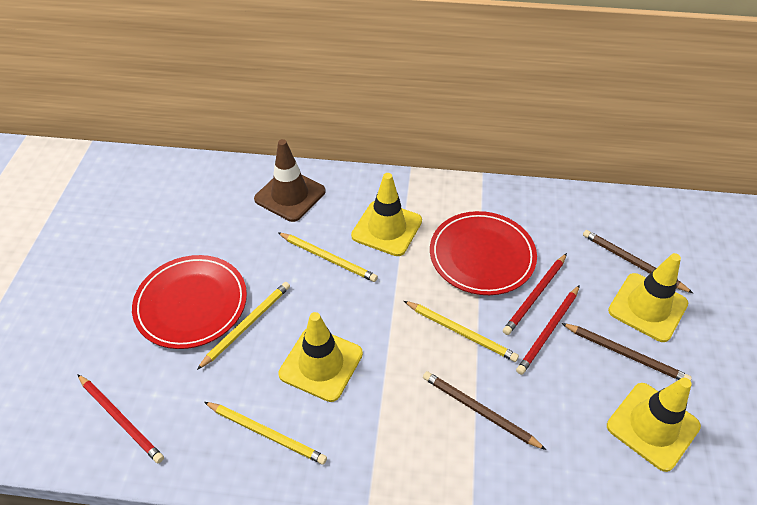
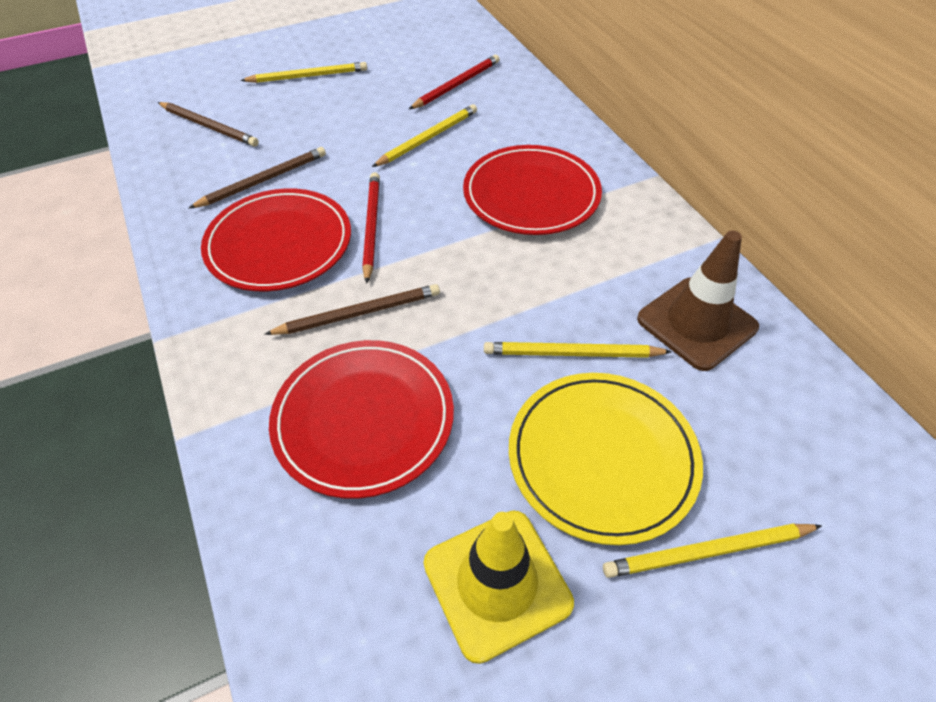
red pencil: [77,374,164,463] [503,253,567,335] [516,285,580,375] = 3 -> [362,172,380,284] [409,55,500,109] = 2
red plate: [132,255,247,349] [430,211,537,295] = 2 -> [201,188,351,291] [269,340,454,499] [463,145,602,235] = 3
yellow plate: none = 0 -> [509,373,703,545] = 1
yellow traffic cone: [278,312,363,402] [351,173,422,256] [607,378,701,472] [608,253,688,342] = 4 -> [424,510,574,664] = 1

